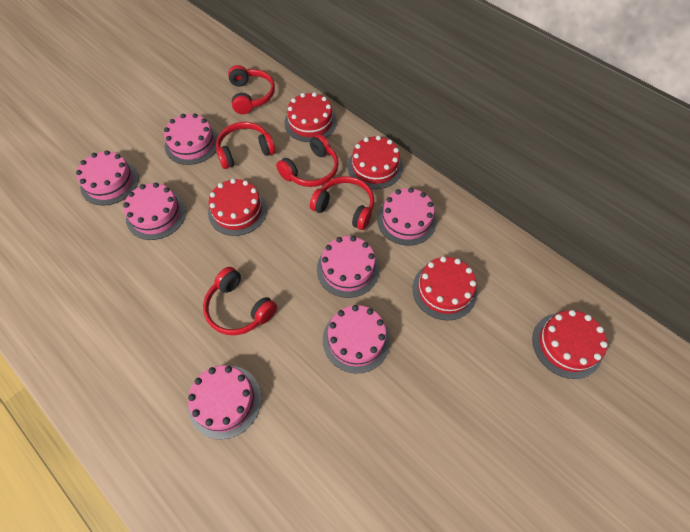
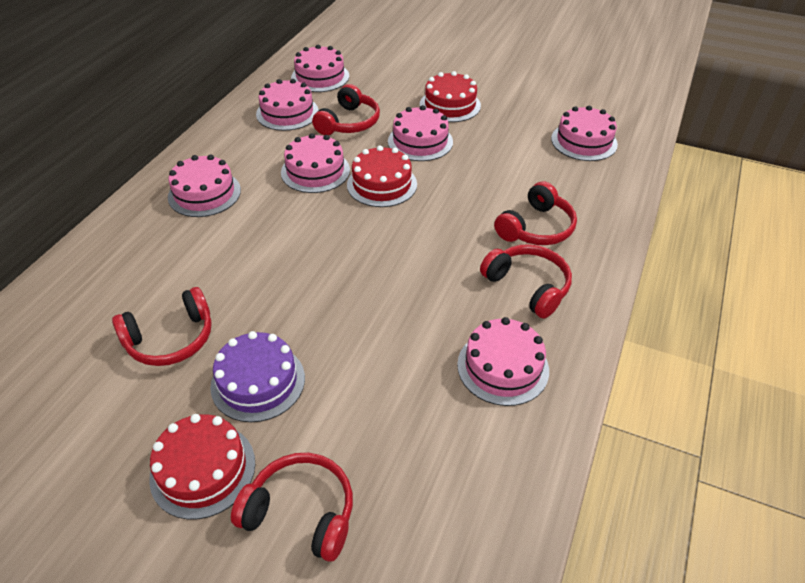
purple cake: none = 0 -> [210,331,305,422] = 1
red cake: [208,179,267,236] [284,92,337,142] [348,136,403,189] [412,256,477,321] [532,310,608,379] = 5 -> [149,414,255,520] [347,146,417,207] [420,71,481,122] = 3

